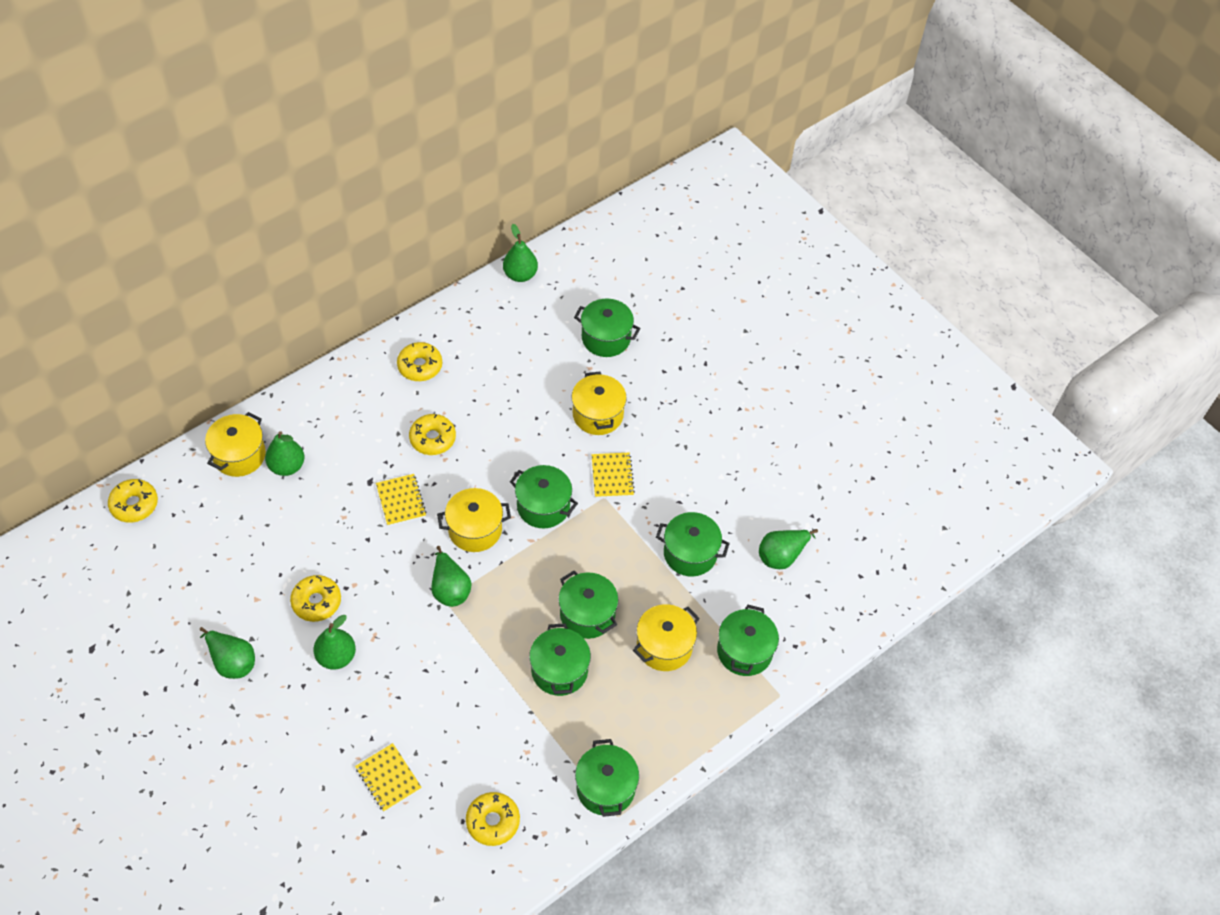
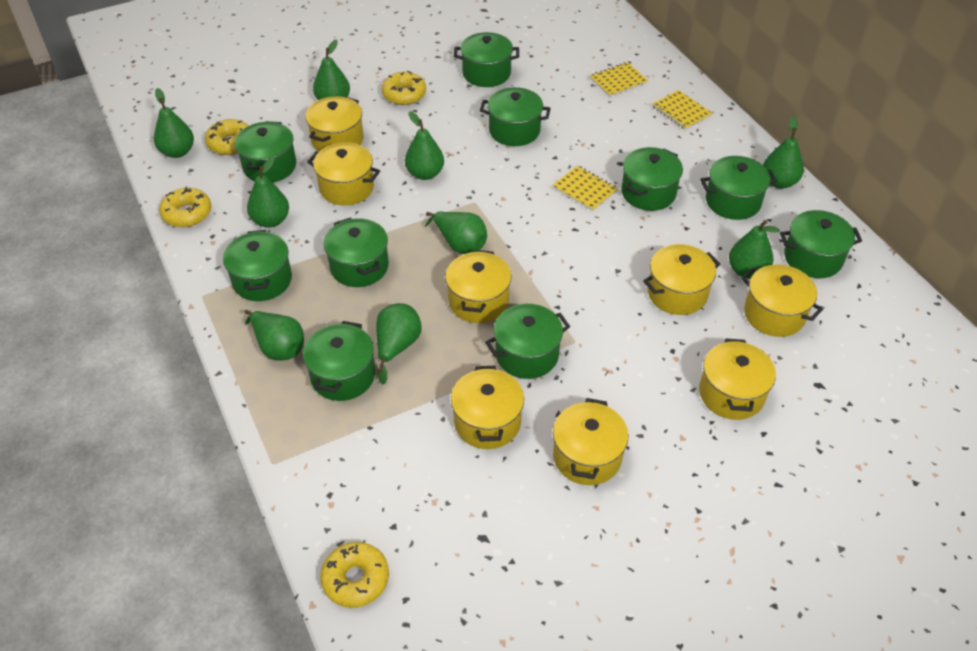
green pear: [200,627,255,679] [265,431,304,476] [314,615,356,670] [431,546,472,607] [503,224,538,282] [759,529,818,569] = 6 -> [154,88,194,158] [245,310,304,361] [247,157,289,228] [313,39,350,100] [376,303,421,384] [405,111,444,180] [425,211,487,254] [729,220,780,279] [763,117,804,188] = 9
green pot: [510,465,578,528] [529,623,591,696] [559,571,618,639] [574,298,640,357] [575,739,639,817] [656,512,730,576] [717,604,779,676] = 7 -> [223,230,292,301] [235,121,296,183] [303,321,375,401] [324,218,389,287] [454,32,519,87] [480,87,551,146] [485,304,570,379] [621,147,683,211] [700,156,777,220] [780,210,862,278] = 10
yellow donut: [108,479,158,523] [290,575,341,622] [397,342,442,381] [409,414,456,455] [466,792,520,846] = 5 -> [159,186,211,227] [205,119,248,155] [320,542,389,608] [382,71,426,105] = 4
yellow pot: [205,412,266,477] [437,488,511,552] [571,371,627,435] [633,604,700,671] = 4 -> [305,96,364,152] [308,142,380,206] [445,250,511,323] [451,366,524,449] [553,398,628,485] [643,244,720,315] [699,338,776,420] [741,265,823,337] = 8

